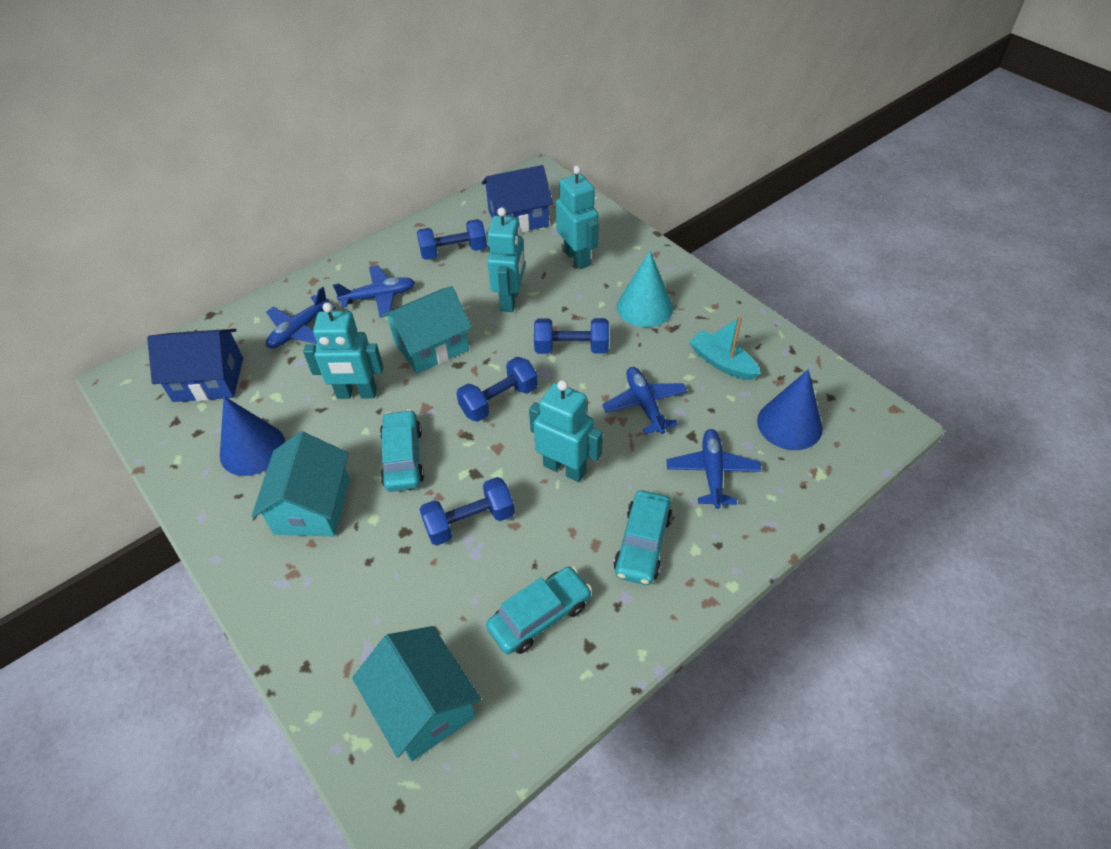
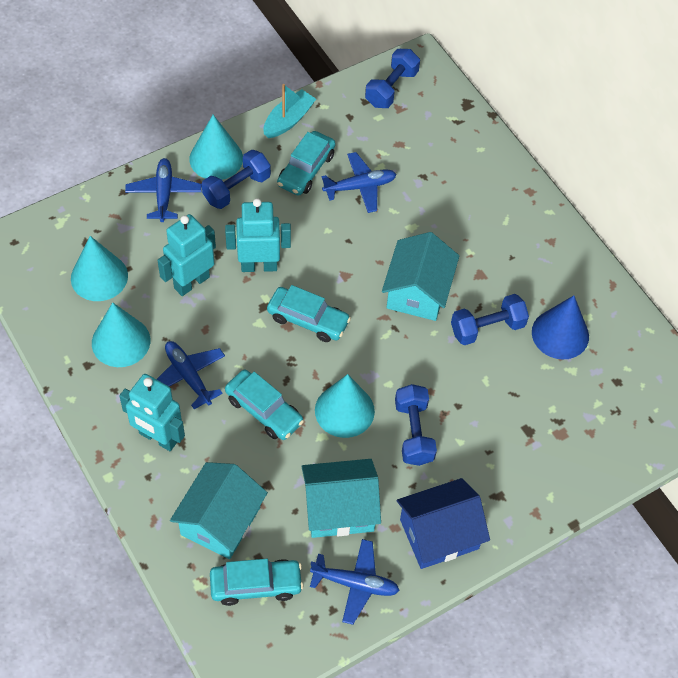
blue cone: [220,396,285,476] [757,369,823,450] = 2 -> [532,295,589,359] = 1
blue house: [147,329,243,402] [482,165,553,233] = 2 -> [397,478,490,569] = 1
turquoise car: [380,409,424,492] [486,567,592,654] [614,490,672,585] = 3 -> [210,559,303,606] [225,370,304,440] [267,285,351,342] [277,131,336,196] = 4
turquoise cone: [617,251,673,327] = 1 -> [71,236,128,301] [92,302,150,367] [189,115,243,180] [315,374,375,438] = 4
turquoise robot: [303,303,383,399] [487,207,525,312] [529,380,603,482] [556,166,599,269] = 4 -> [119,374,185,451] [157,214,216,296] [225,198,291,272] = 3

